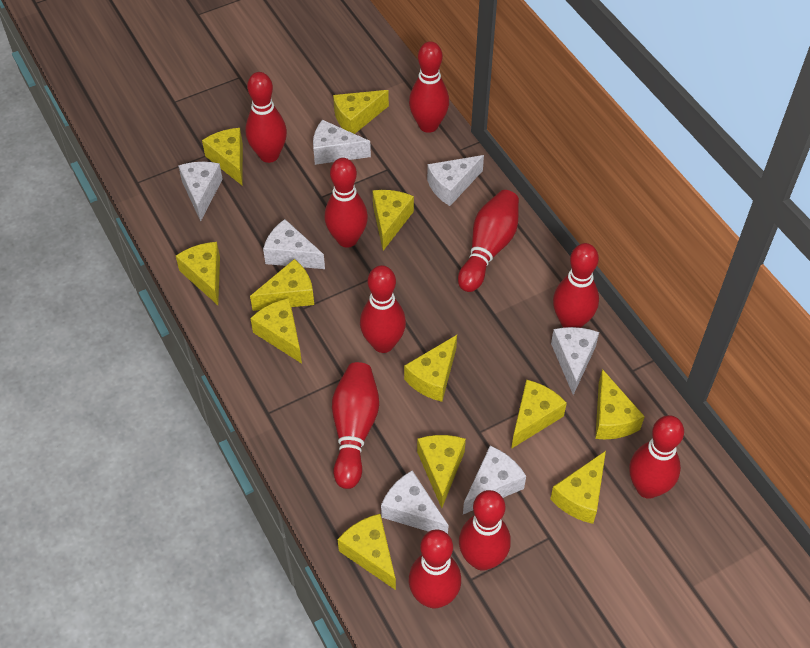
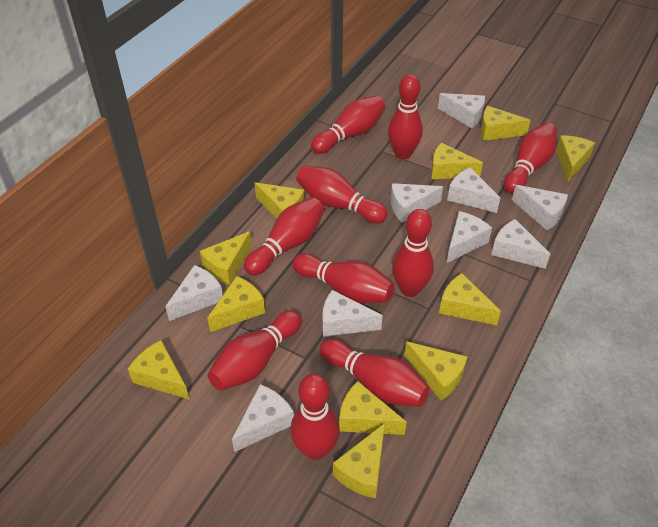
white cheese: [178,162,222,222] [263,219,325,269] [313,120,371,165] [381,471,449,534] [427,155,484,206] [463,446,526,514] [551,327,599,395] = 7 -> [165,265,223,321] [232,384,294,452] [322,290,383,337] [390,183,443,223] [438,93,485,128] [447,167,500,213] [447,211,492,263] [491,219,550,269] [512,185,568,230] = 9
yellow cheese: [176,242,220,305] [202,128,243,186] [250,259,314,311] [250,298,302,364] [333,90,389,134] [338,514,396,590] [372,190,414,251] [404,335,457,402] [417,435,466,508] [511,379,567,449] [550,451,606,524] [595,369,645,439] = 12 -> [128,340,190,400] [200,231,252,285] [207,276,265,332] [255,182,305,219] [333,423,385,498] [339,381,407,435] [404,341,467,400] [431,143,483,179] [439,273,501,325] [481,106,531,141] [556,135,595,183] = 11

